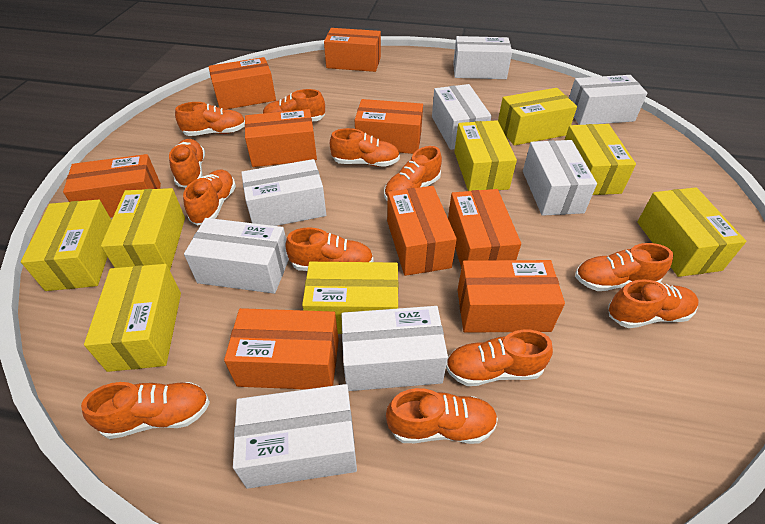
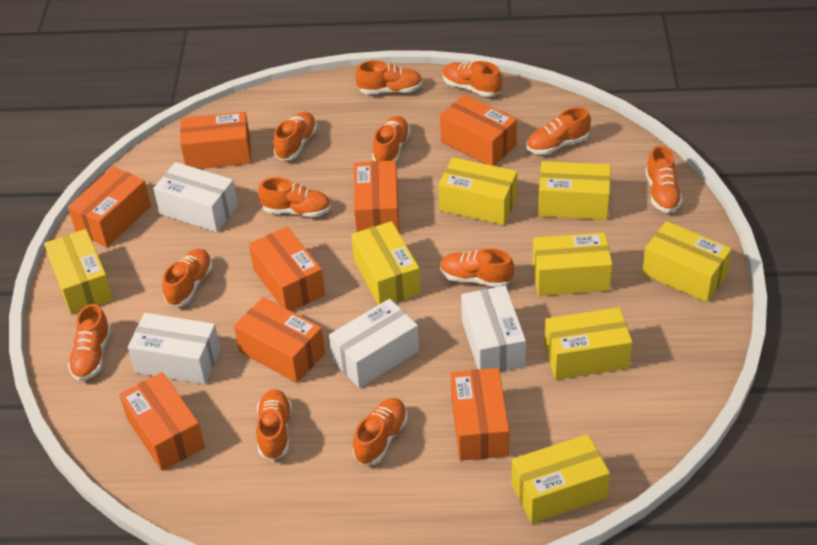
orange box: [63,154,161,218] [208,57,276,110] [224,308,339,389] [245,109,317,167] [324,28,381,72] [355,99,423,154] [387,186,457,276] [448,189,521,268] [457,260,565,333] = 9 -> [68,166,151,247] [119,372,205,471] [180,112,251,169] [234,297,325,383] [249,227,325,311] [354,161,399,232] [440,95,517,166] [451,368,509,461] = 8
white box: [184,218,289,294] [233,384,357,489] [241,159,326,226] [341,306,448,391] [432,84,491,150] [453,36,512,79] [523,140,597,216] [569,75,647,125] = 8 -> [128,313,221,384] [153,162,238,232] [329,299,419,388] [461,286,526,372] = 4

